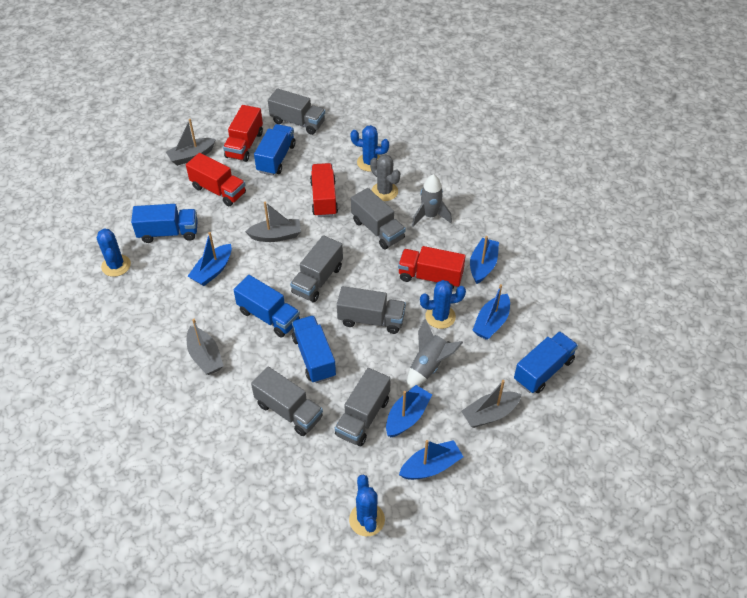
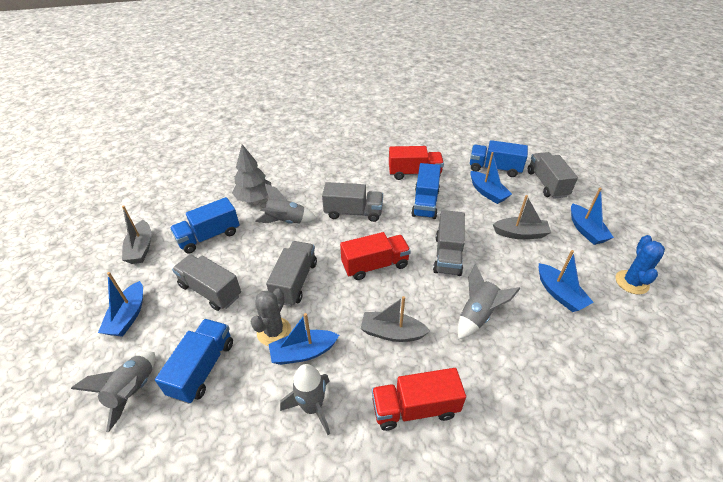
blue cactus: [97,228,131,277] [349,475,385,536] [351,125,389,172] [420,280,466,329] = 4 -> [615,235,665,295] = 1
blue truck: [131,204,198,243] [233,275,300,338] [254,124,296,176] [292,315,336,383] [514,331,578,393] = 5 -> [155,319,233,404] [170,197,240,253] [411,163,441,219] [470,140,528,177] = 4
grey boat: [166,119,216,166] [187,319,224,375] [245,202,301,242] [461,380,522,428] = 4 -> [122,206,151,264] [361,296,430,342] [493,195,551,239] = 3
grey rocket: [407,319,463,389] [412,174,452,227] = 2 -> [71,352,155,432] [255,184,317,224] [280,364,330,435] [457,264,521,339] = 4
grey tree: none = 0 -> [232,144,272,203] = 1
grey truck: [251,366,323,436] [268,88,325,135] [290,235,343,303] [335,368,391,446] [337,286,406,334] [351,188,406,249] = 6 -> [172,255,241,311] [266,241,317,306] [322,182,383,222] [433,210,465,276] [528,152,578,199] = 5
red truck: [186,153,246,206] [223,105,263,162] [310,163,338,217] [398,246,466,290] = 4 -> [340,232,411,280] [372,368,466,431] [389,146,444,180] = 3

